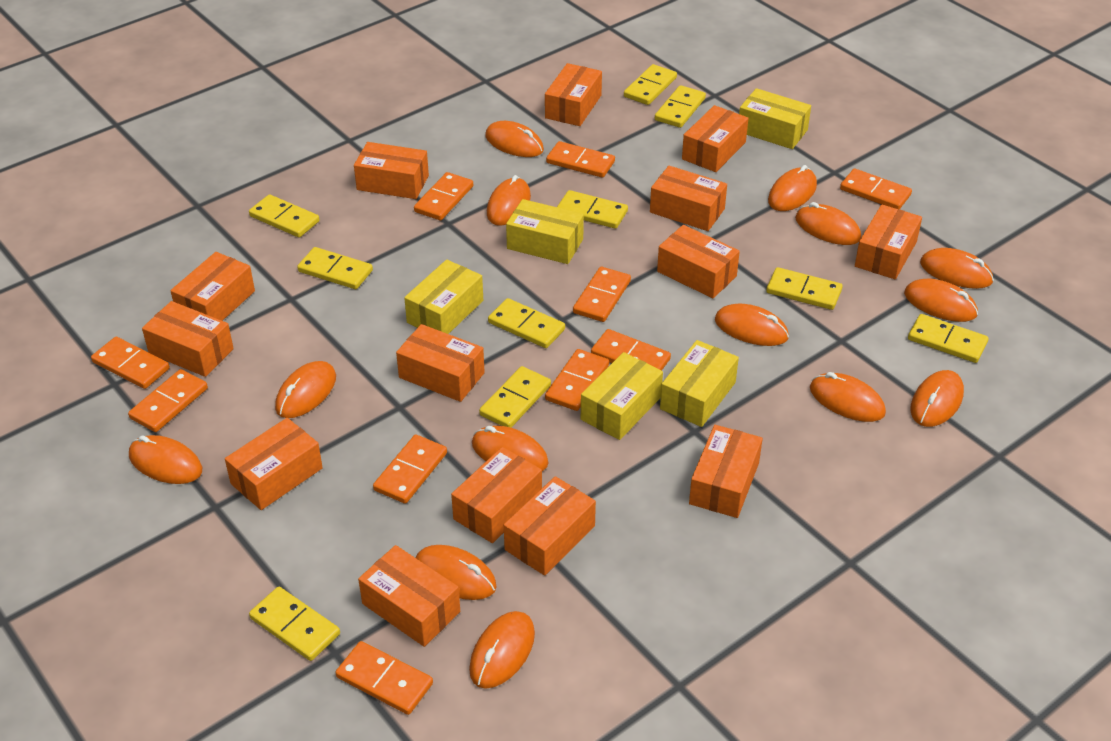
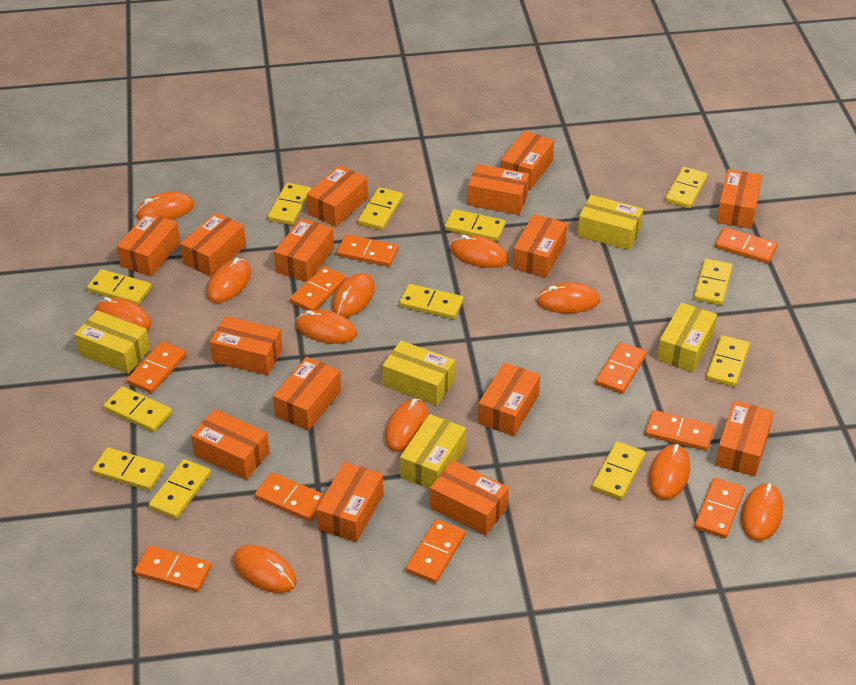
orange box: [142,301,234,377] [170,252,255,321] [225,418,323,510] [354,142,429,199] [358,545,460,647] [396,324,485,402] [451,447,542,543] [504,476,596,576] [545,63,602,126] [650,166,727,231] [657,225,740,298] [682,105,749,172] [689,425,763,518] [855,205,922,280] = 14 -> [117,213,180,276] [180,213,246,277] [191,409,270,480] [210,316,282,375] [273,357,341,431] [274,218,334,282] [307,165,368,227] [317,462,383,542] [430,460,509,535] [467,164,529,215] [478,362,540,436] [501,131,554,190] [513,214,567,278] [715,401,774,476] [716,169,763,229] = 15
orange mouse: [129,435,202,484] [275,361,336,418] [416,545,497,600] [469,611,535,689] [472,426,548,471] [485,121,544,157] [487,175,531,226] [715,304,789,346] [768,165,817,211] [795,202,861,245] [810,372,886,422] [904,279,978,322] [910,370,964,427] [920,248,994,289] = 14 -> [95,297,151,330] [135,192,194,220] [206,258,251,303] [233,545,296,593] [295,310,357,344] [332,273,375,318] [385,399,429,452] [450,235,509,268] [536,282,600,313] [649,444,690,500] [741,483,783,541] = 11
yellow domino: [249,194,319,238] [249,587,340,661] [297,247,373,289] [479,366,551,428] [488,298,565,348] [557,190,628,229] [624,64,677,105] [655,85,706,128] [766,267,843,310] [908,314,989,363] = 10 -> [87,269,152,305] [92,447,165,491] [104,386,172,432] [149,459,211,519] [267,183,311,225] [358,187,403,230] [399,284,463,319] [445,209,505,241] [592,441,645,500] [665,167,708,209] [694,259,733,305] [706,335,750,387] = 12

